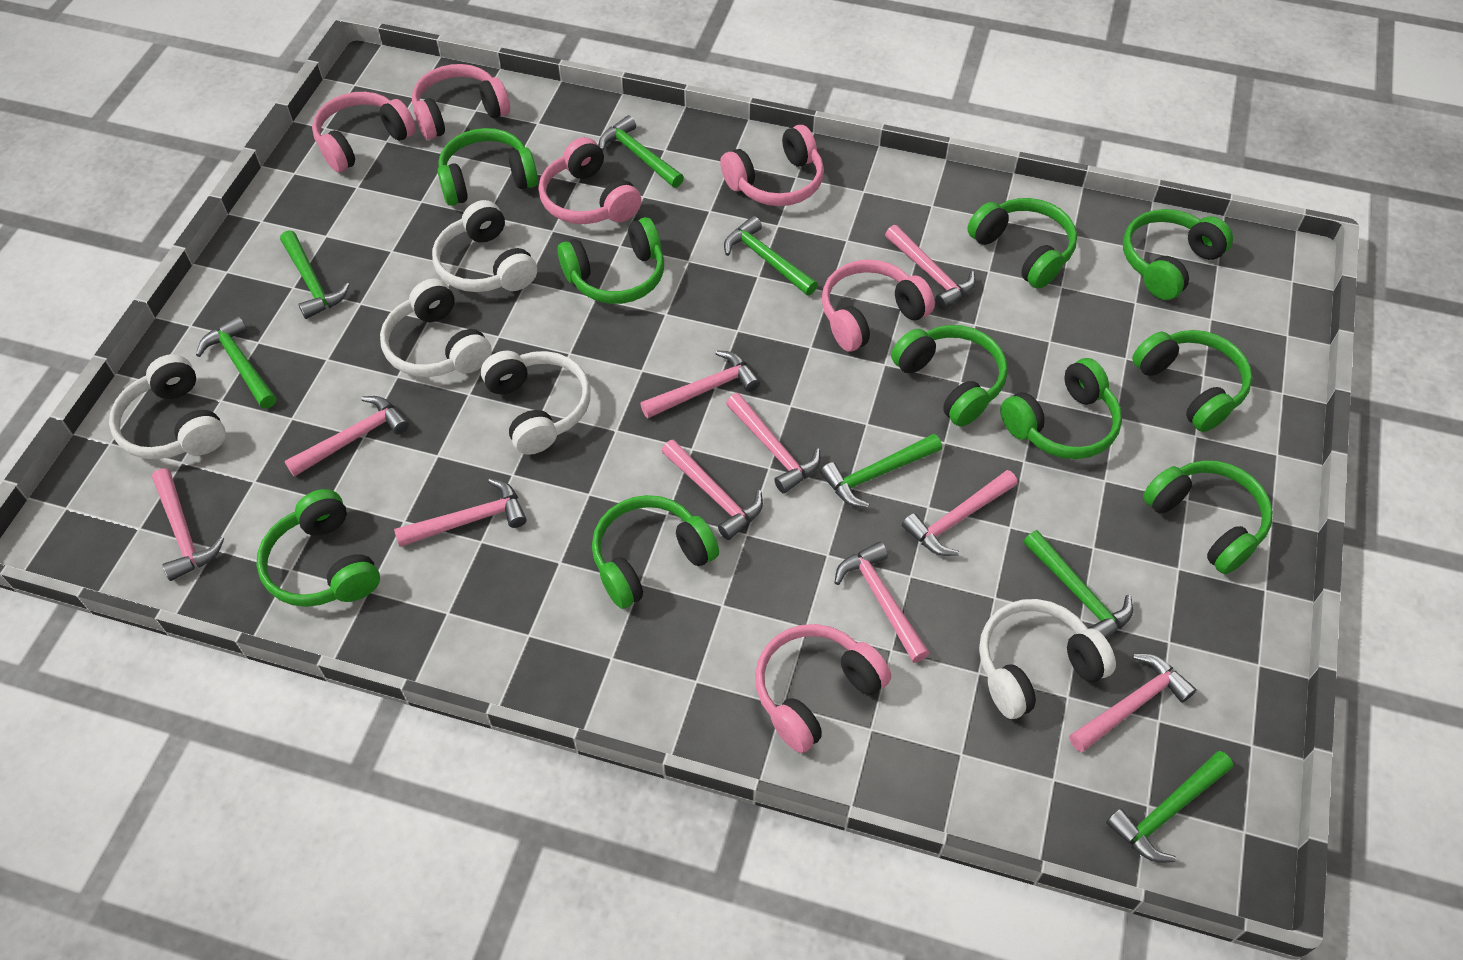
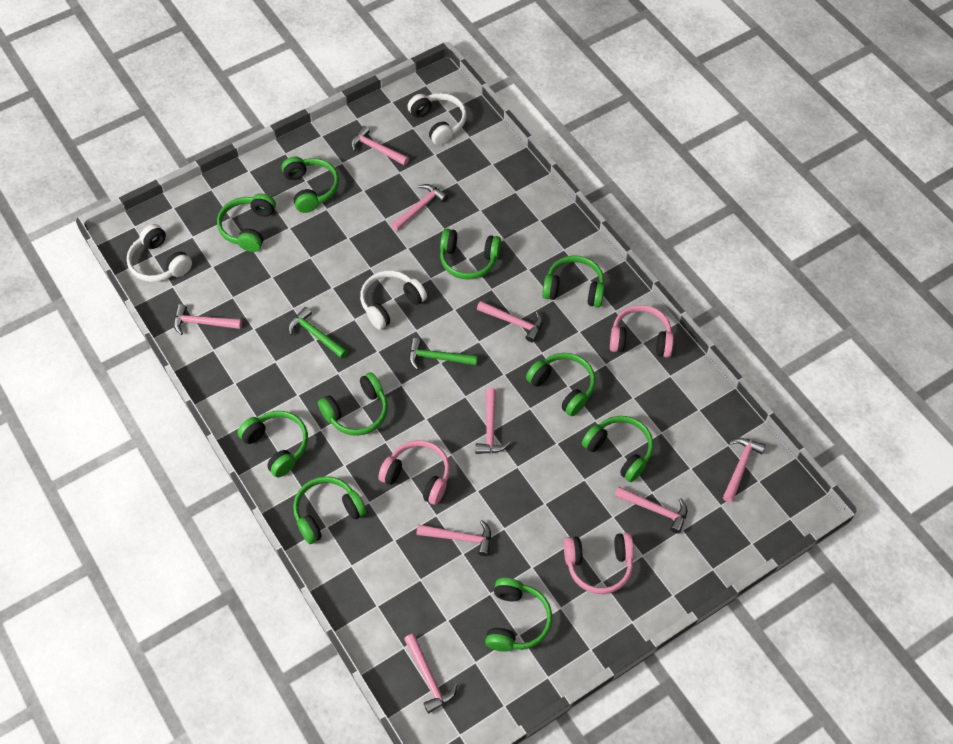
green hammer: [196,316,276,409] [280,230,350,319] [599,115,684,188] [724,216,818,296] [820,434,942,508] [1024,530,1133,639] [1106,751,1233,863] = 7 -> [288,307,348,359] [409,338,478,370] = 2
pink hammer: [152,469,224,581] [285,396,409,477] [394,479,527,547] [641,350,760,418] [661,439,763,540] [726,393,820,494] [834,542,929,663] [885,225,976,310] [902,470,1018,556] [1069,654,1196,752] = 10 -> [174,304,242,335] [351,126,409,166] [391,184,448,231] [404,634,457,713] [416,520,491,556] [476,388,510,454] [477,301,543,342] [615,487,687,534] [723,438,766,503] = 9
pink headphones: [312,92,416,172] [412,64,510,140] [539,137,642,224] [720,125,824,206] [755,624,891,753] [822,260,935,352] = 6 -> [378,440,450,505] [564,533,634,594] [610,305,674,358] = 3
white headphones: [109,354,226,459] [380,279,492,377] [432,200,537,292] [481,351,591,455] [979,599,1116,719] = 5 -> [127,224,192,282] [360,271,427,330] [407,93,467,146] = 3

